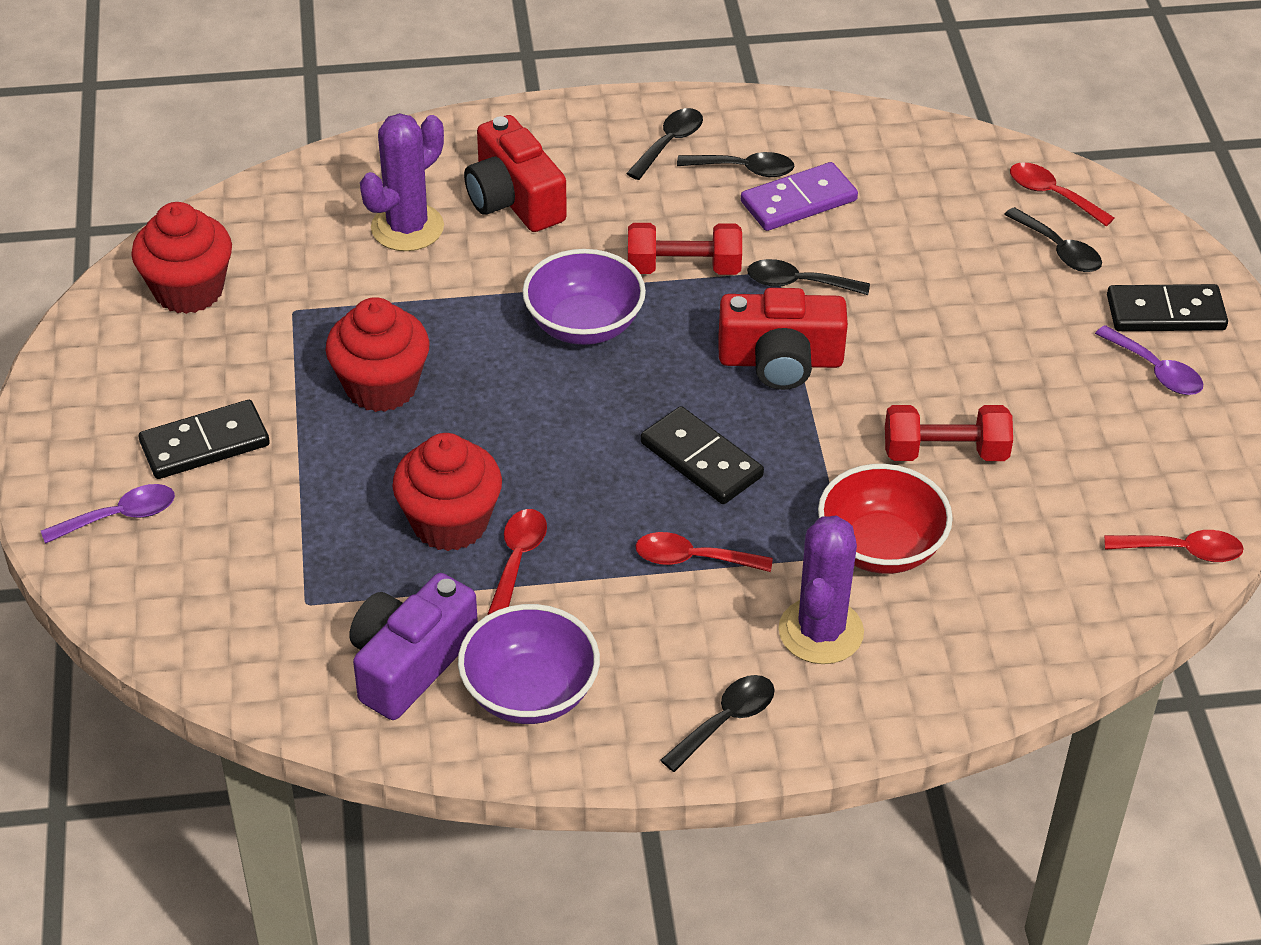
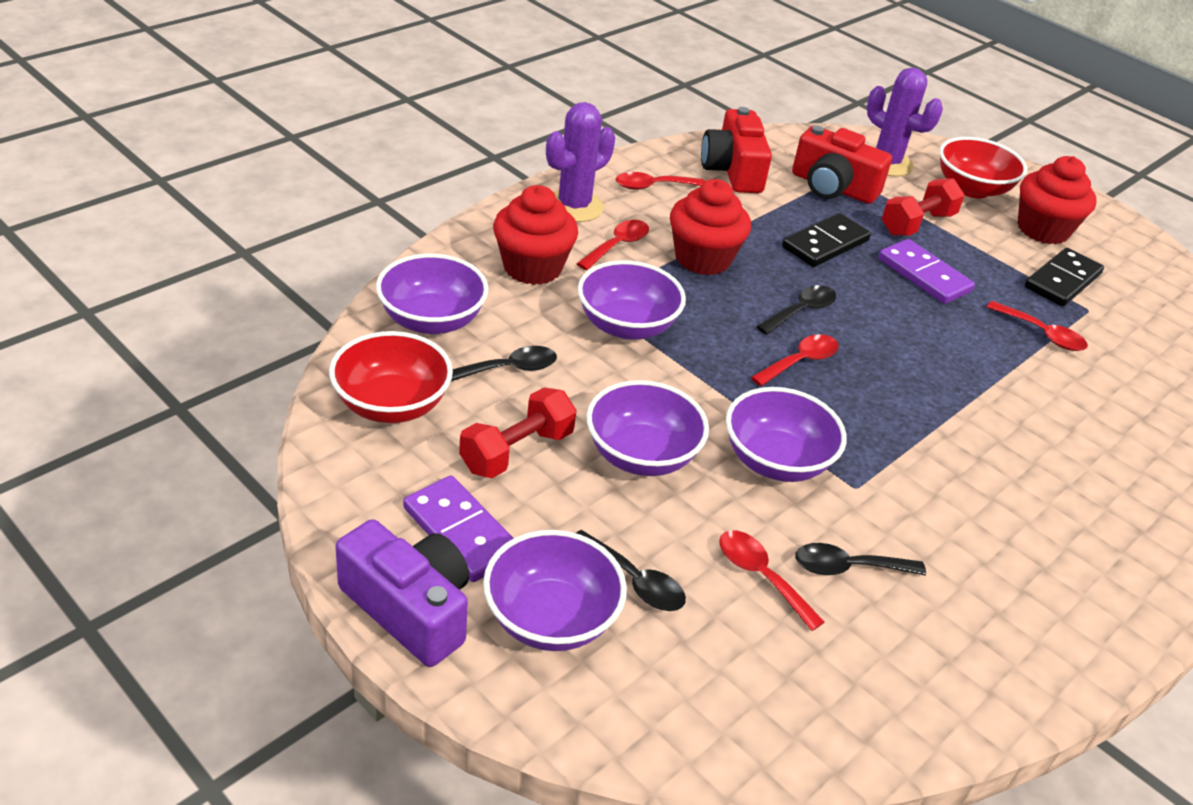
black domino: [139,400,270,479] [641,406,764,504] [1107,284,1228,331] = 3 -> [782,213,871,267] [1025,248,1104,307] = 2
black spoon: [626,108,703,180] [660,675,775,772] [677,152,795,177] [747,259,870,295] [1004,207,1102,272] = 5 -> [451,346,557,381] [576,530,686,611] [756,285,836,335] [795,543,926,576] = 4
purple bowl: [458,604,600,724] [522,249,646,345] = 2 -> [376,254,489,334] [483,530,627,651] [578,260,686,339] [586,380,709,476] [726,387,847,482] = 5
purple domino: [741,162,858,231] = 1 -> [403,475,514,582] [878,239,975,304] = 2
purple spoon: [41,484,175,544] [1095,325,1203,395] = 2 -> none = 0
red bowl: [818,464,953,574] = 1 -> [329,331,453,423] [939,137,1027,198] = 2
red spoon: [488,509,547,615] [636,532,773,572] [1010,162,1114,226] [1104,530,1244,562] = 4 -> [577,220,649,270] [616,172,705,190] [719,530,824,631] [751,334,839,386] [987,301,1088,351] = 5

